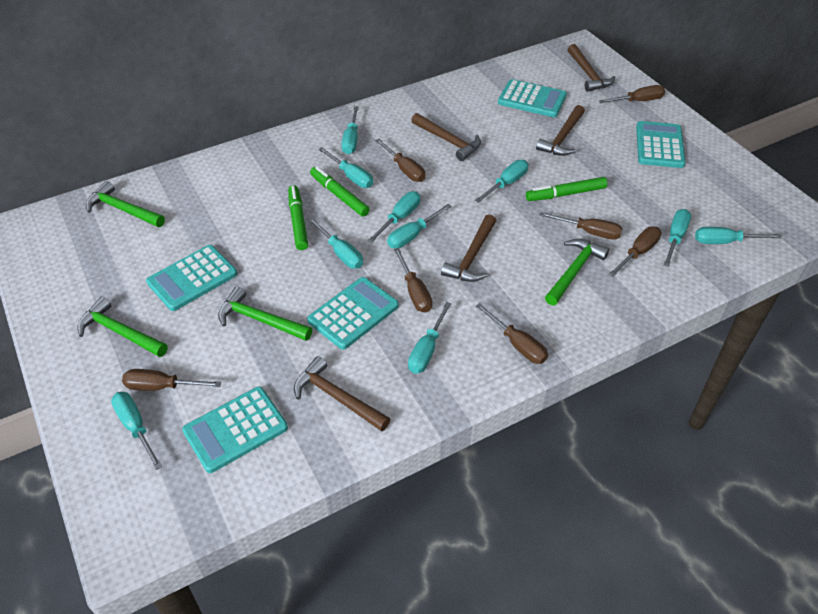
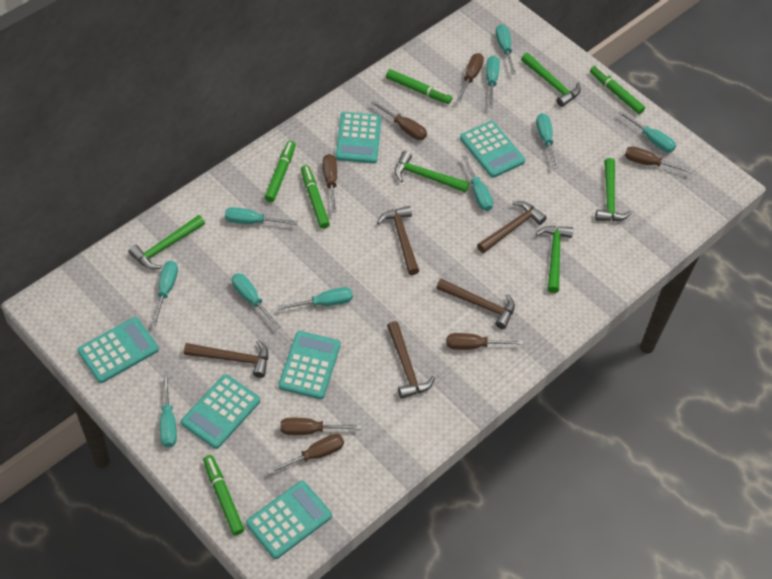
green hammer: [77,297,167,357] [86,181,165,227] [218,287,312,341] [545,239,609,305] = 4 -> [128,215,205,269] [395,151,469,193] [521,53,581,107] [536,226,573,293] [595,158,632,221] = 5
green marker: [288,185,308,250] [310,166,370,217] [526,177,607,201] = 3 -> [203,455,244,535] [265,141,296,202] [301,165,330,229] [386,69,452,104] [590,66,645,114] = 5
turquoise calculator: [146,245,237,311] [182,387,288,473] [307,277,399,350] [498,79,567,117] [636,121,686,168] = 5 -> [77,317,159,383] [181,374,260,449] [246,481,332,559] [279,331,341,399] [336,112,381,164] [460,121,525,178] = 6

